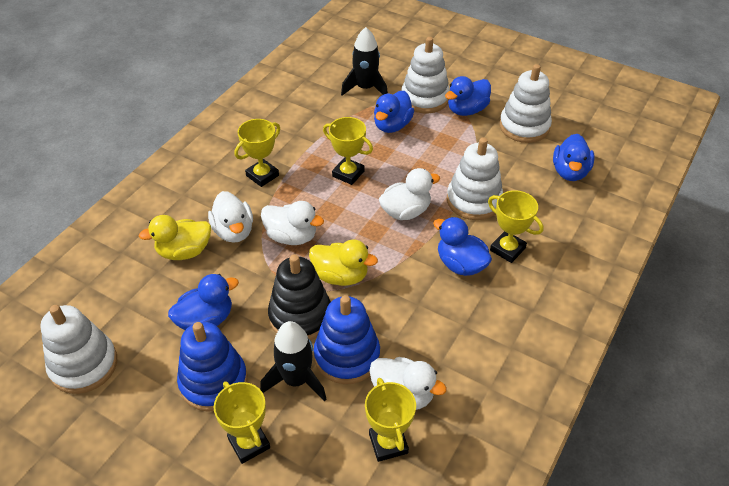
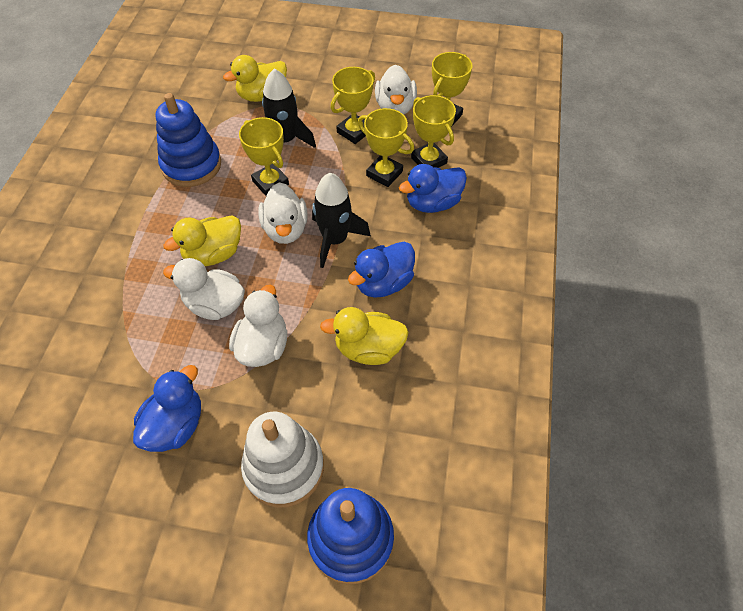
black stacking toy: [268,254,331,340] = 1 -> none = 0
blue duck: [168,274,239,330] [374,91,414,133] [433,217,492,276] [445,76,491,116] [553,134,595,181] = 5 -> [133,365,201,452] [348,242,415,298] [399,164,467,213] = 3
white stacking toy: [40,305,117,394] [401,37,450,113] [447,138,503,220] [500,64,552,143] = 4 -> [241,412,324,508] = 1
yellow duck: [139,215,211,260] [309,239,378,286] = 2 -> [163,215,241,266] [223,55,287,102] [320,307,409,365] = 3

